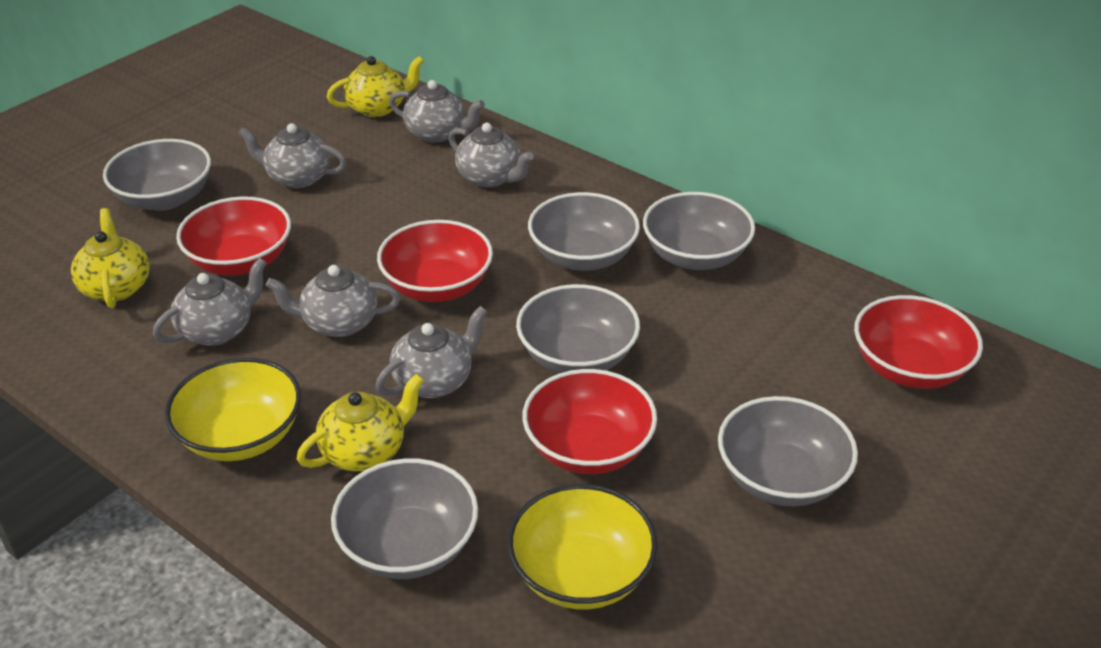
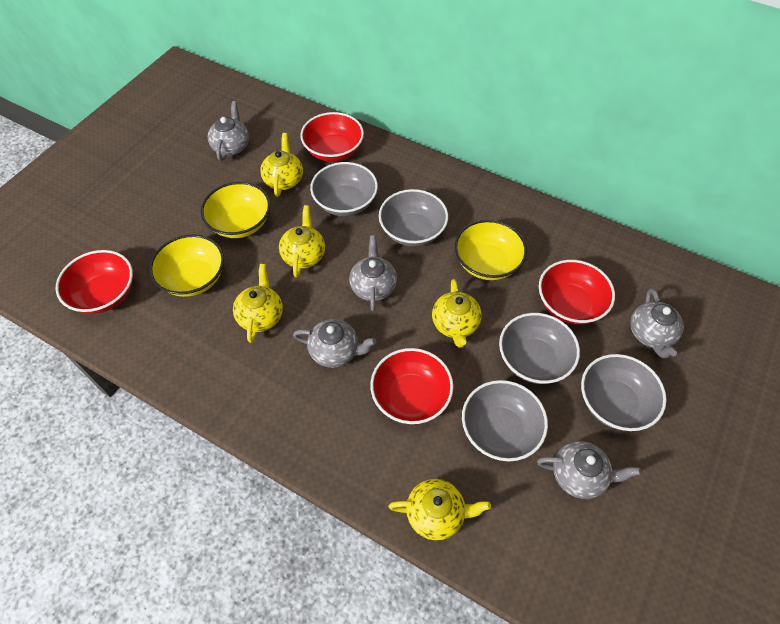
grey bowl: [103,139,211,211] [331,458,478,579] [516,284,640,374] [528,192,640,271] [643,192,755,270] [718,396,858,506] = 6 -> [310,162,378,216] [379,189,448,247] [462,380,548,461] [499,313,580,384] [581,354,666,431] = 5
grey teapot: [153,258,267,346] [238,123,347,188] [266,265,400,337] [375,306,488,398] [389,80,485,142] [448,123,534,187] = 6 -> [208,101,249,161] [293,319,376,368] [349,235,397,311] [537,441,641,499] [630,289,684,358] = 5
yellow bowl: [165,358,301,461] [507,484,657,610] = 2 -> [149,235,224,297] [201,182,270,238] [455,220,527,280] = 3
yellow teapot: [71,208,150,308] [297,374,424,472] [327,56,424,117] = 3 -> [233,264,283,343] [260,133,303,197] [279,205,325,277] [389,479,491,540] [432,279,482,348] = 5

